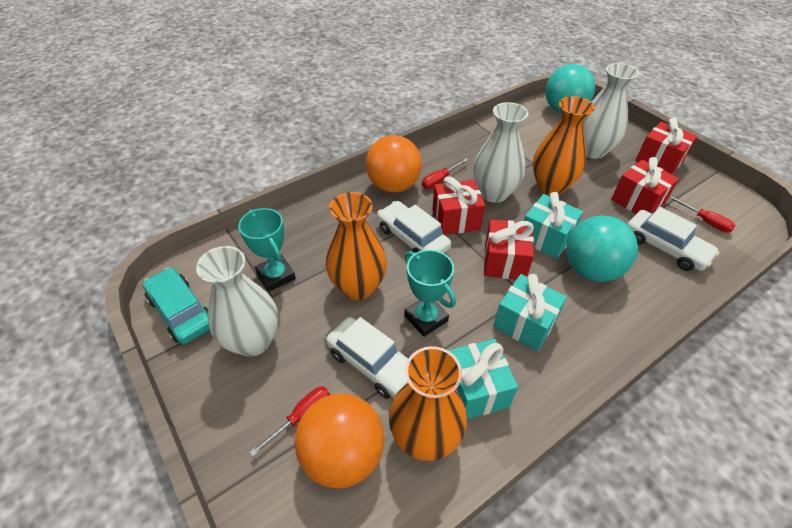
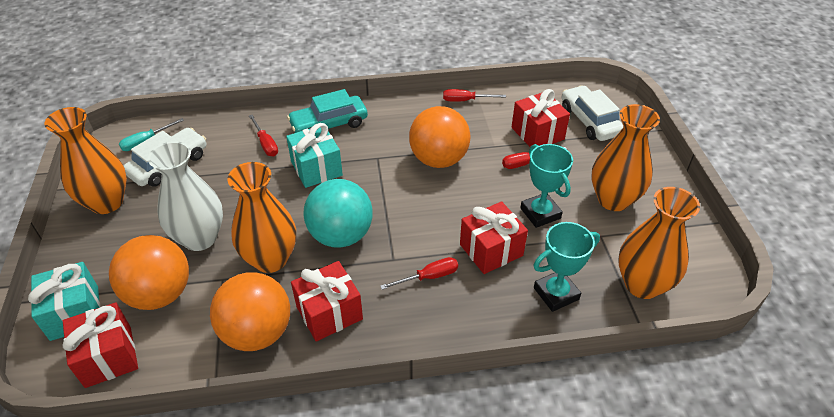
orange ball: [294,393,384,488] [366,135,422,193] = 2 -> [109,235,189,310] [210,272,290,351] [409,106,470,168] = 3
orange vase: [326,192,387,300] [389,346,467,461] [533,96,595,195] = 3 -> [44,107,127,214] [227,162,296,273] [592,104,660,211] [618,187,700,299] = 4
red screwdriver: [249,386,330,456] [422,158,468,189] [669,196,736,233] = 3 -> [249,115,278,156] [380,257,458,290] [443,89,506,101] [502,147,567,169] = 4
turquoise ball: [545,64,595,113] [566,216,638,282] = 2 -> [303,179,373,248] = 1
turquoise gift: [448,339,518,419] [493,274,567,351] [524,192,583,259] = 3 -> [28,262,101,341] [286,123,343,188] = 2
turquoise screwdriver: none = 0 -> [119,118,184,151] = 1
white car: [326,317,409,399] [377,201,451,253] [627,207,720,271] = 3 -> [123,128,206,187] [562,85,623,141] = 2
white vase: [196,246,278,357] [473,102,529,203] [583,63,639,159] = 3 -> [148,141,223,251] = 1

